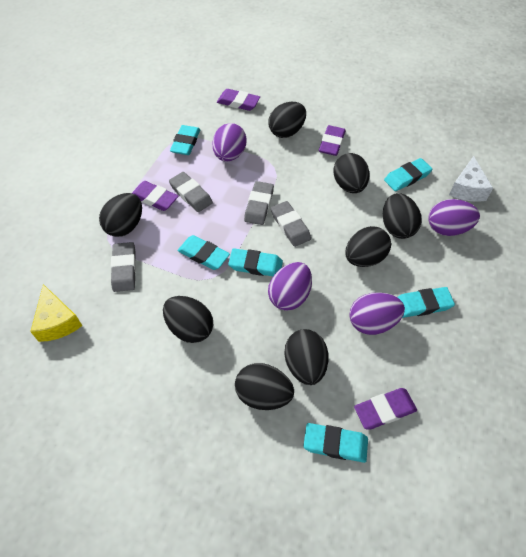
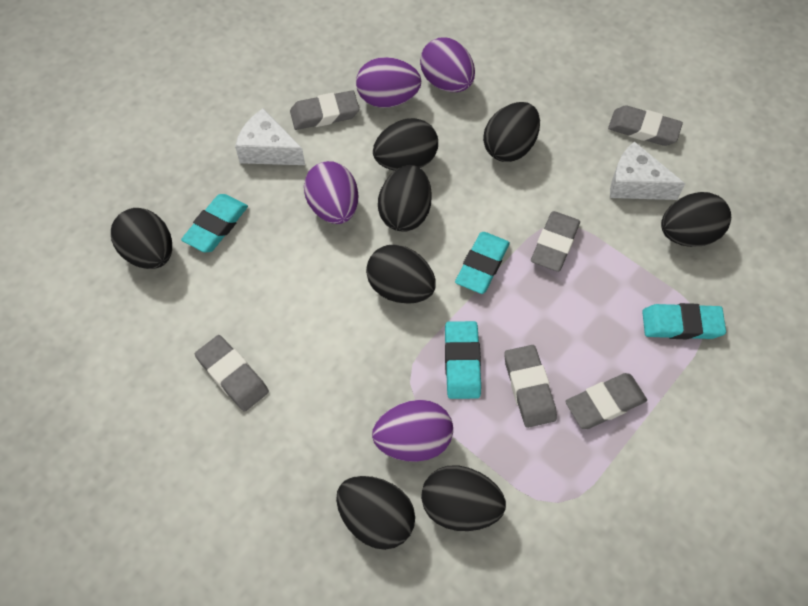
grey eraser: [111,242,136,292] [169,172,213,212] [244,181,274,225] [271,201,311,247] = 4 -> [195,335,269,412] [290,90,359,130] [504,345,557,428] [531,211,580,272] [565,373,647,429] [608,105,683,146] = 6
purple eraser: [132,181,178,211] [217,89,260,111] [319,125,345,156] [354,388,417,430] = 4 -> none = 0
turquoise eraser: [170,125,200,155] [177,235,230,270] [228,248,283,276] [303,423,368,463] [384,158,432,191] [397,287,455,318] = 6 -> [181,194,248,252] [445,321,481,399] [455,232,510,294] [642,303,726,339] = 4
white cheese: [449,156,493,202] = 1 -> [235,108,305,165] [610,141,685,200] = 2
yellow cheese: [30,284,82,342] = 1 -> none = 0

